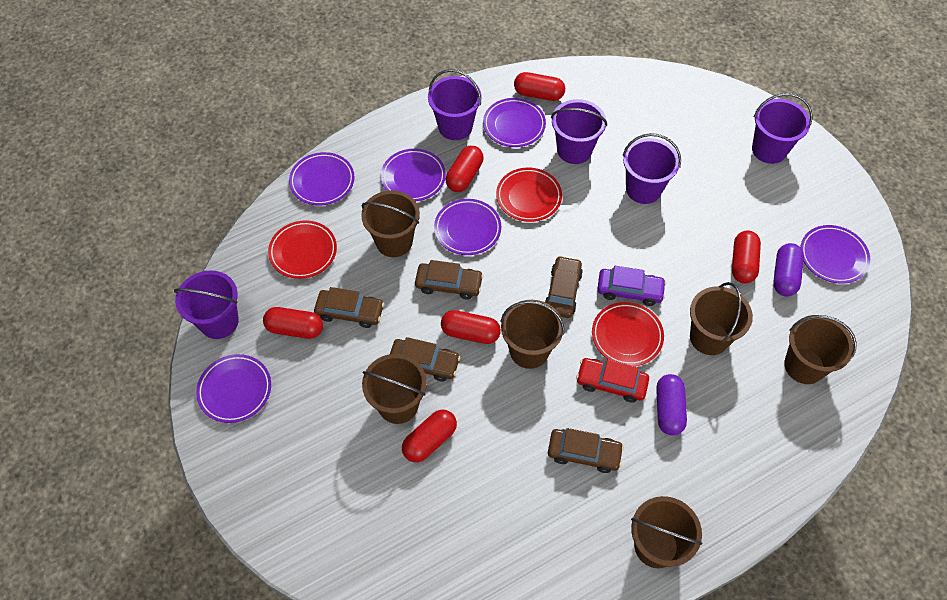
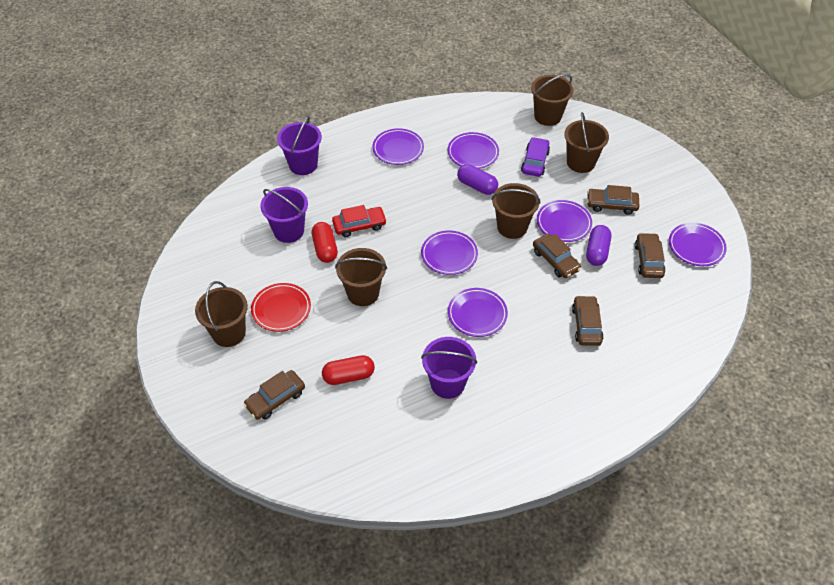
brown bucket: [361,190,420,257] [362,354,427,424] [500,300,564,369] [631,496,702,568] [690,282,753,355] [784,315,857,384] = 6 -> [195,281,248,347] [335,248,387,306] [491,183,540,239] [531,74,574,126] [564,112,609,173] = 5
purple bucket: [174,270,239,339] [428,69,482,140] [551,99,607,164] [623,133,681,204] [752,93,813,164] = 5 -> [260,187,308,243] [277,116,322,175] [421,337,477,399] = 3
red capsule: [263,307,323,339] [402,410,457,462] [441,310,501,344] [446,146,484,192] [514,72,565,101] [732,230,761,283] = 6 -> [312,222,338,263] [322,355,375,385] = 2
red plate: [268,220,337,279] [496,168,562,222] [592,302,664,366] = 3 -> [251,283,311,332] = 1

